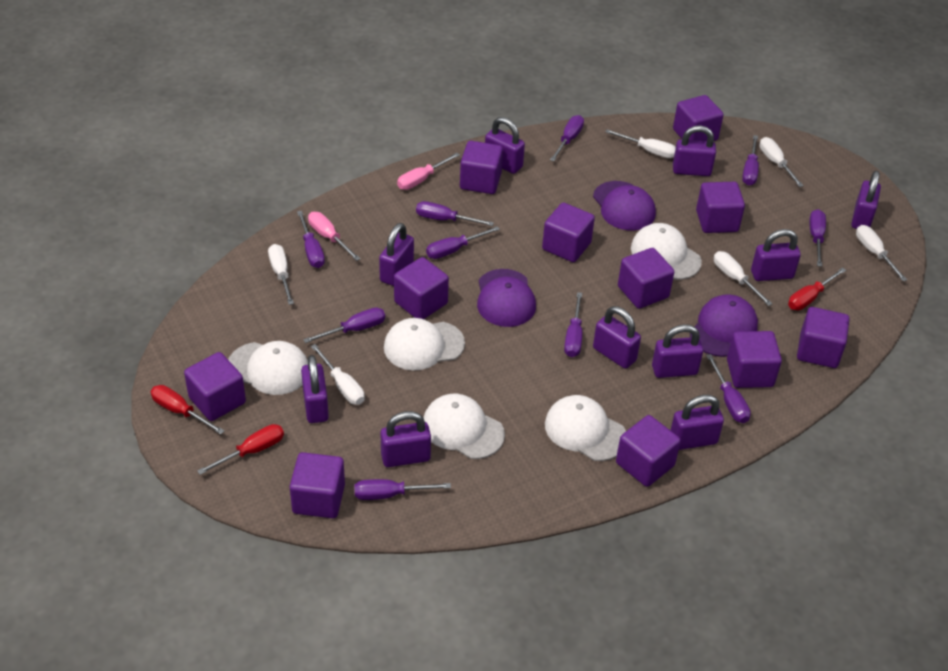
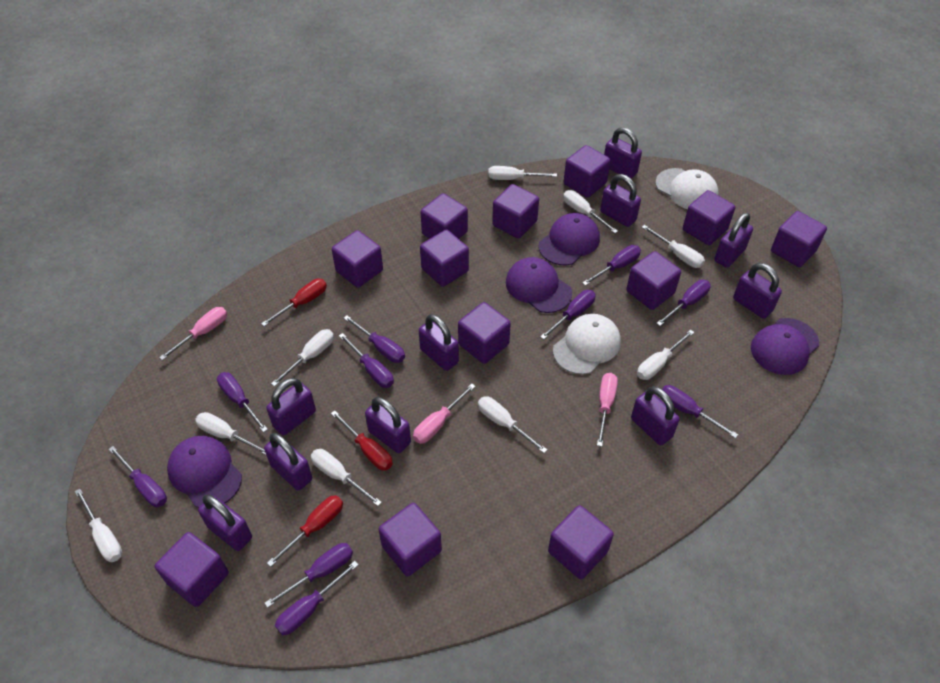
pink screwdriver: [308,212,361,261] [397,153,460,190] = 2 -> [159,307,227,360] [413,384,476,444] [597,373,618,447] = 3
purple cap: [477,269,536,327] [593,181,656,230] [690,294,758,357] = 3 -> [167,436,242,508] [506,257,572,313] [538,213,600,266] [751,318,819,375] = 4
purple cube: [184,352,246,421] [290,452,345,518] [394,257,449,319] [460,141,503,194] [542,203,595,262] [616,415,681,487] [618,248,674,309] [673,95,724,141] [696,182,745,233] [727,331,782,388] [797,307,849,368] = 11 -> [155,532,229,607] [332,230,383,288] [379,503,442,576] [420,229,469,287] [421,193,468,239] [458,302,511,364] [492,184,539,239] [548,505,614,579] [564,145,611,198] [626,251,681,310] [683,190,735,245] [771,211,827,267] = 12
white cap: [228,341,308,395] [384,318,465,370] [423,394,505,459] [545,395,626,461] [631,223,702,280] = 5 -> [553,314,621,374] [655,168,719,209] = 2
white screwdriver: [268,244,294,305] [311,344,365,405] [605,129,676,158] [714,251,773,306] [759,137,804,187] [856,225,907,281] = 6 -> [75,488,122,562] [195,412,266,455] [271,329,334,387] [311,449,382,506] [478,396,547,453] [488,166,557,180] [563,190,618,233] [637,330,695,380] [642,225,705,268] = 9

